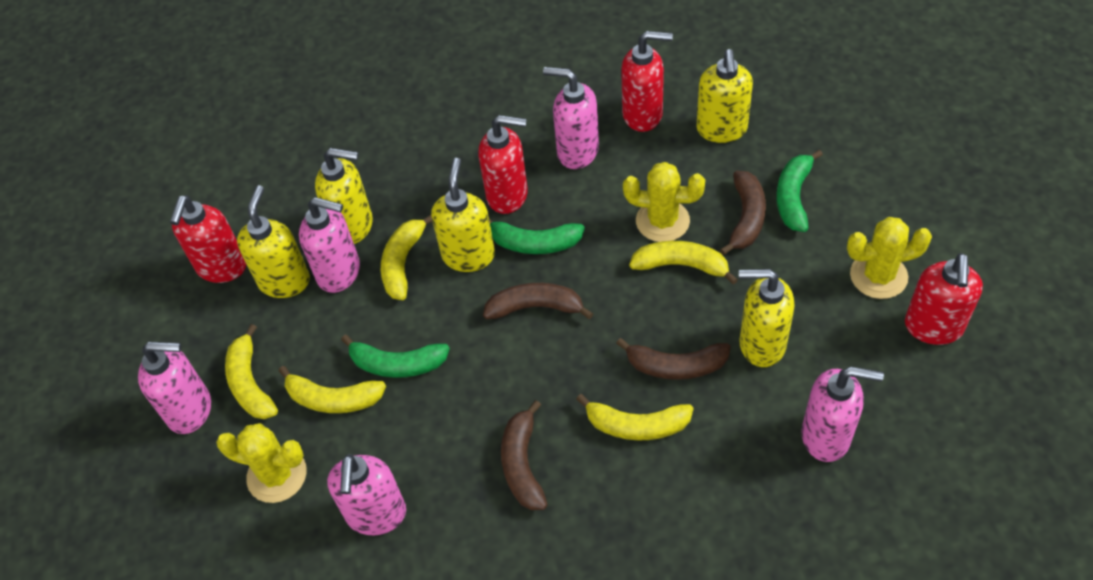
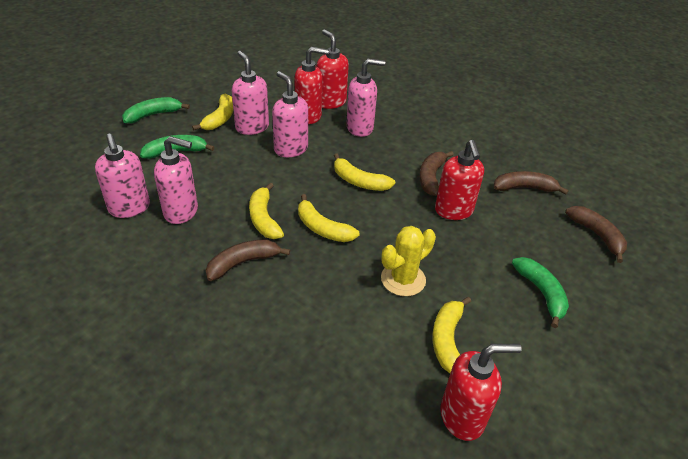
yellow cactus: [216,423,307,503] [623,162,705,242] [847,217,932,299] = 3 -> [381,226,436,296] = 1
yellow soap dispenser: [237,185,310,298] [315,148,373,244] [431,158,495,272] [696,49,753,143] [739,269,795,367] = 5 -> none = 0

